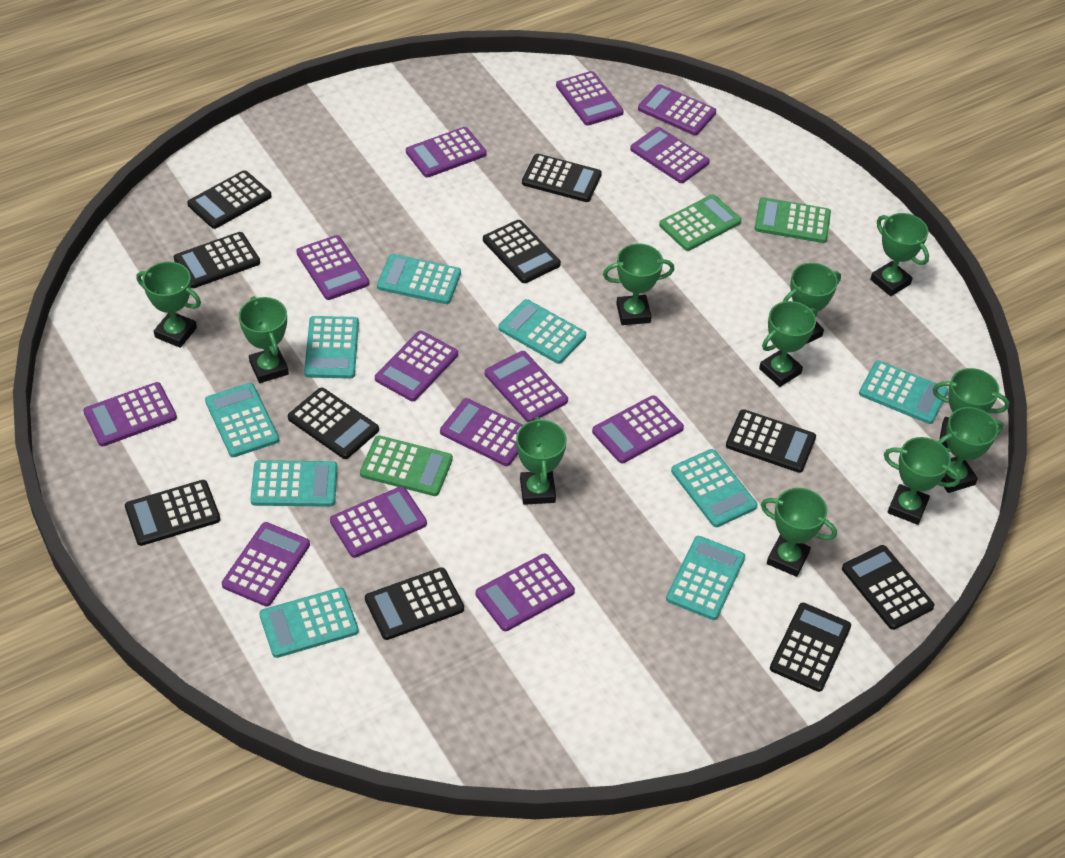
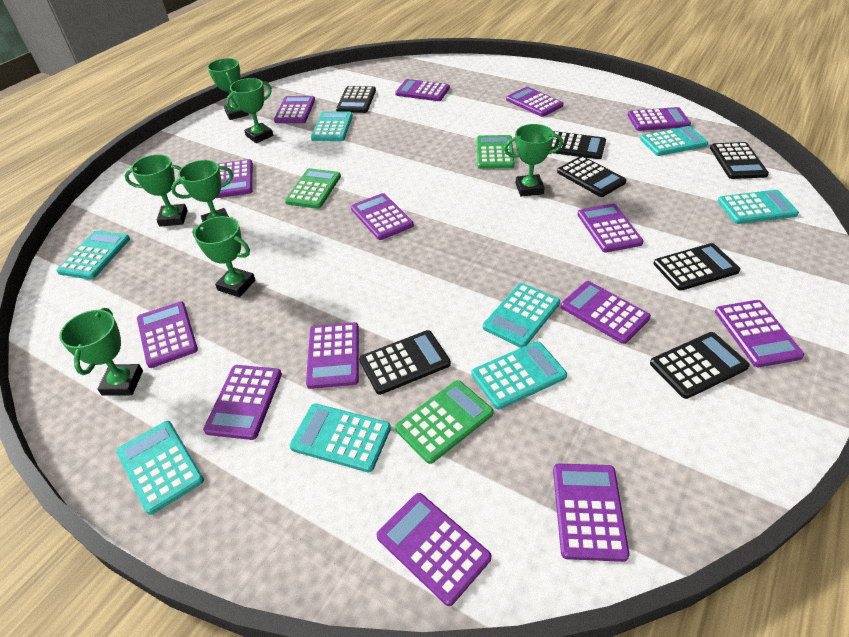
black calculator: [125,480,220,546] [174,232,260,288] [187,170,272,229] [288,387,379,459] [365,567,464,640] [483,220,561,283] [522,154,602,202] [726,409,816,473] [770,603,851,692] [842,545,935,630] = 10 -> [336,86,376,113] [359,330,451,395] [550,131,606,159] [557,156,626,197] [650,332,750,399] [653,243,741,291] [710,142,769,179] = 7
green trophy: [137,262,201,348] [239,296,289,383] [516,417,567,505] [603,243,674,325] [759,301,817,387] [761,488,837,577] [783,263,841,344] [870,213,929,296] [884,437,960,525] [933,368,1010,448] [938,407,1004,493] = 11 -> [59,308,143,396] [124,154,188,227] [171,160,233,222] [192,216,255,297] [207,58,249,120] [226,78,274,143] [504,124,563,196] = 7
purple calculator: [83,382,177,446] [222,522,310,607] [296,235,369,300] [330,486,427,558] [375,331,458,401] [406,127,487,178] [440,398,523,466] [476,554,575,631] [485,351,568,422] [556,71,624,126] [592,395,684,463] [630,127,709,183] [638,84,716,136] = 13 -> [137,302,198,368] [203,365,282,440] [216,159,253,198] [274,96,315,123] [306,322,359,389] [351,193,414,240] [376,493,491,606] [395,79,450,101] [506,87,564,117] [553,463,630,562] [561,281,651,344] [577,204,644,253] [628,107,691,131] [715,300,804,367] = 14
turquoise calculator: [205,383,279,457] [250,460,338,507] [259,587,359,658] [304,316,359,379] [377,254,461,304] [498,299,586,364] [666,536,745,620] [671,449,757,527] [859,360,948,424] = 9 -> [56,230,130,280] [116,421,204,515] [290,403,391,472] [311,112,353,141] [471,341,567,410] [483,283,560,348] [640,126,708,156] [717,190,799,224] = 8

